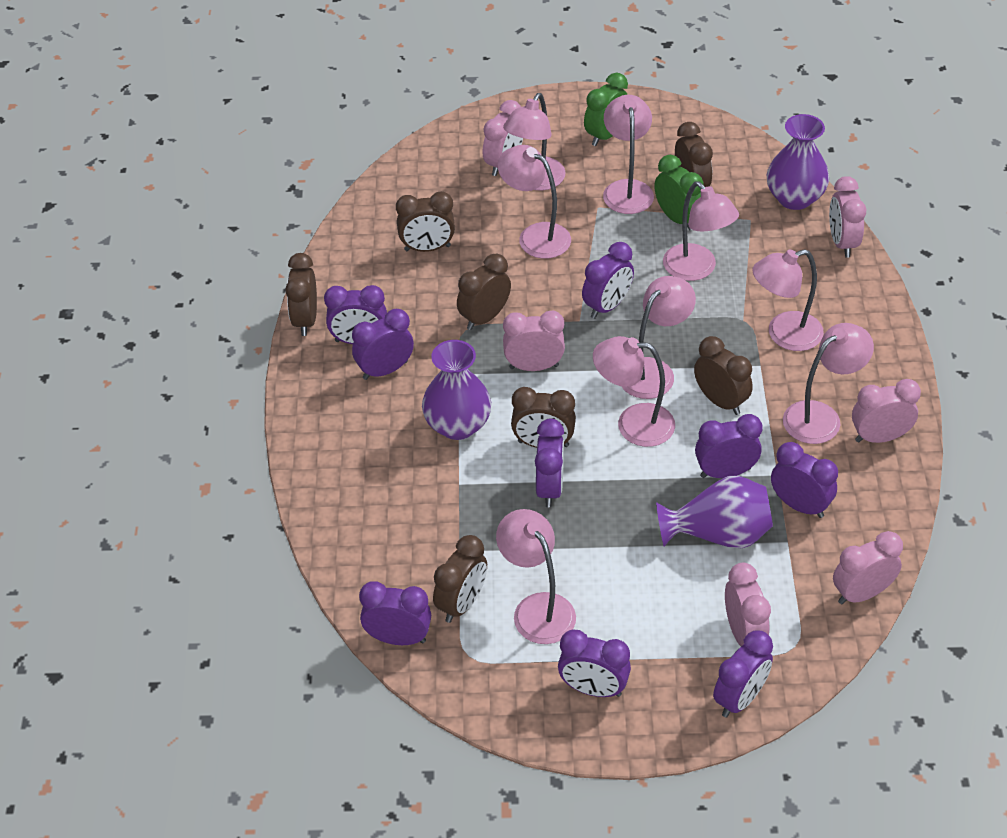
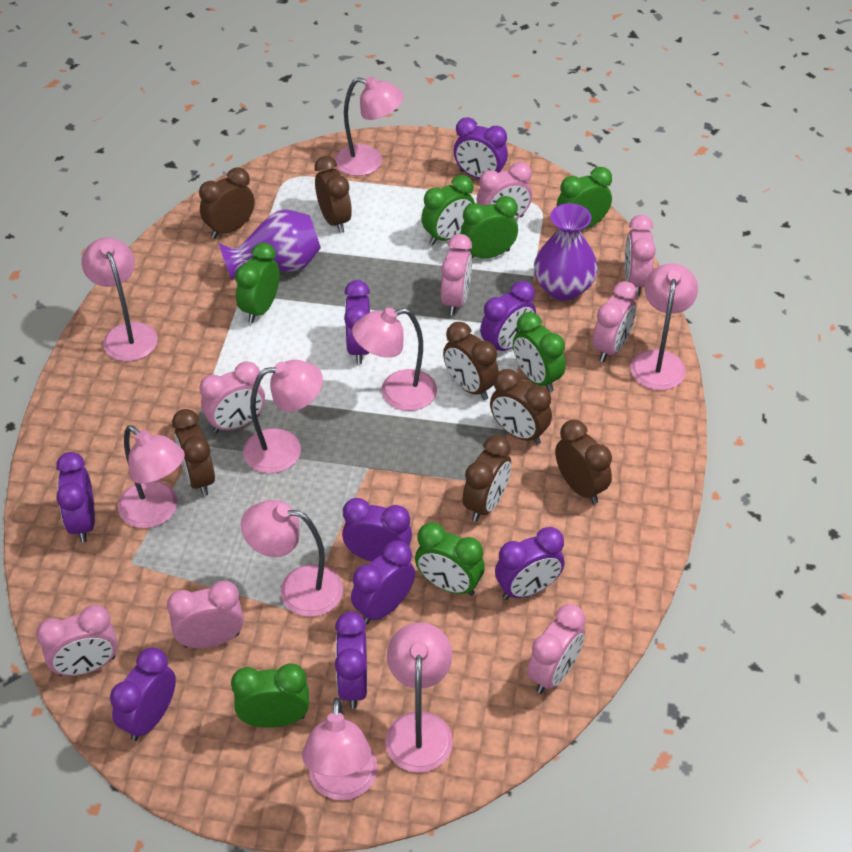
green clock: [584,73,628,146] [654,155,704,230] = 2 -> [231,663,309,728] [235,242,280,323] [415,522,485,596] [421,175,475,245] [461,196,518,259] [513,312,566,392] [556,167,612,230] = 7
pink clock: [483,100,523,176] [503,310,565,371] [725,563,771,646] [829,176,866,258] [833,531,903,604] [852,379,921,443] = 6 -> [36,605,118,676] [167,581,244,648] [200,361,265,433] [441,234,472,316] [477,162,532,220] [527,604,585,694] [593,281,638,362] [625,215,656,296] = 8
purple vase: [422,340,491,440] [656,476,773,548] [767,114,829,210] = 3 -> [219,209,321,281] [534,203,598,301] = 2

